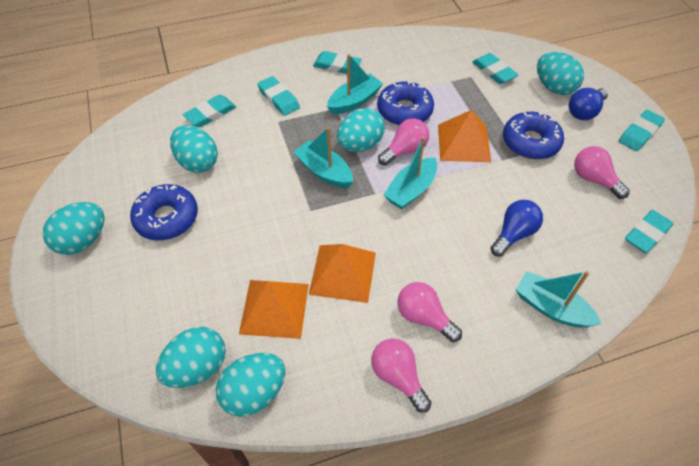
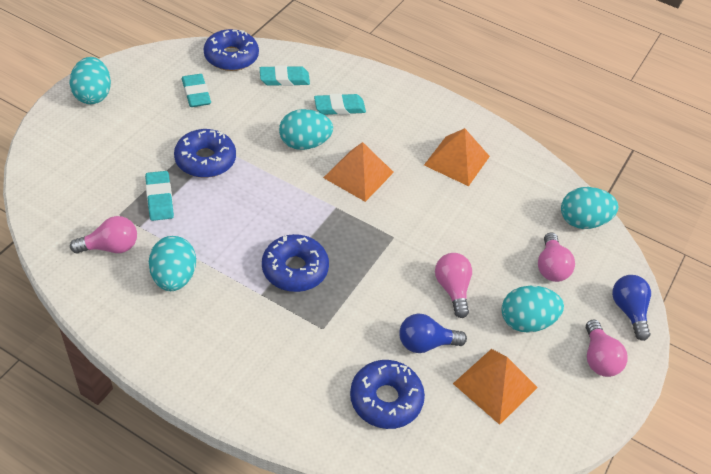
blue donut: [130,184,198,240] [377,81,434,125] [503,112,564,159] = 3 -> [174,129,236,178] [204,29,259,71] [262,234,329,292] [350,360,425,429] = 4
turquoise boat: [294,127,353,188] [327,54,383,114] [384,137,437,209] [516,271,602,328] = 4 -> none = 0
turquoise egg: [43,202,104,255] [156,327,226,388] [170,125,218,173] [216,353,285,417] [337,108,385,152] [537,52,584,95] = 6 -> [69,57,111,104] [149,236,196,291] [279,109,333,150] [502,286,564,332] [561,187,618,229] = 5
turquoise eraser: [183,95,236,127] [257,76,300,116] [313,51,362,74] [472,53,518,84] [619,110,665,151] [625,210,674,253] = 6 -> [145,171,174,221] [182,74,211,107] [260,65,310,86] [314,94,366,115] = 4

